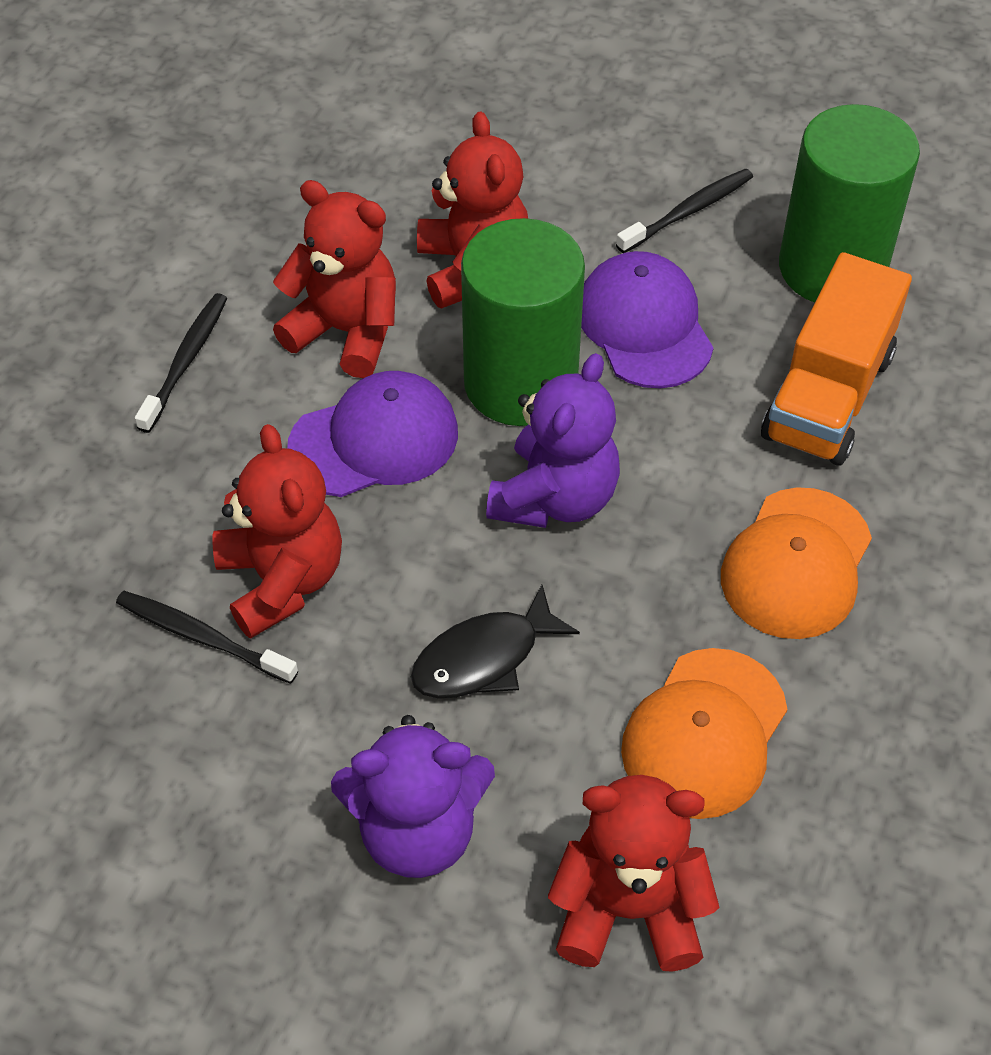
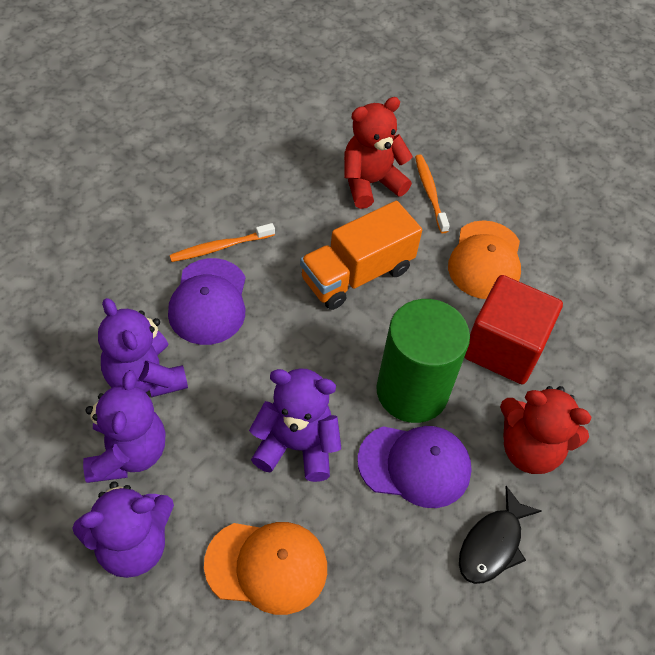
black toothbrush: [116,591,298,684] [135,293,227,433] [616,169,753,253] = 3 -> none = 0
green cylinder: [461,218,585,426] [779,104,920,303] = 2 -> [376,299,470,423] = 1
orange toothbrush: none = 0 -> [169,223,275,262] [415,155,450,233] = 2
purple teddy bear: [331,715,495,878] [486,353,620,528] = 2 -> [73,481,174,578] [83,370,166,483] [98,298,188,397] [249,368,341,482] = 4
red cube: none = 0 -> [464,275,563,384] = 1
red teddy bear: [213,424,342,639] [273,180,396,378] [417,111,528,309] [548,775,720,972] = 4 -> [344,97,413,209] [500,386,592,474] = 2

